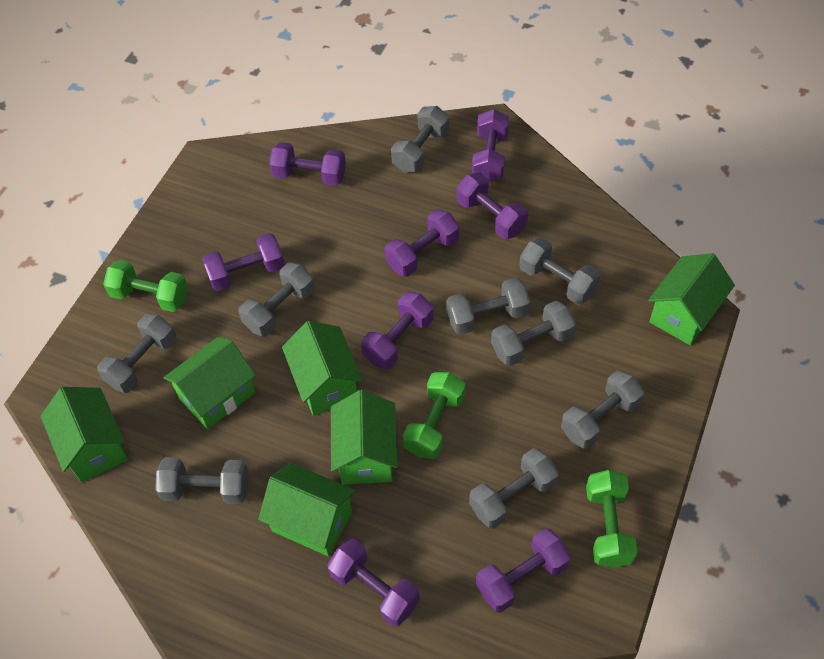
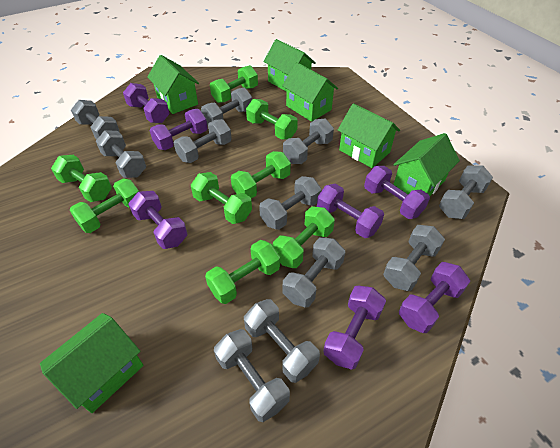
green dumbbell: [103,260,188,312] [403,372,466,459] [586,470,637,568] = 3 -> [51,155,112,202] [70,179,139,233] [191,172,252,224] [205,240,280,304] [210,65,258,103] [231,151,291,198] [246,99,298,140] [273,206,335,268] = 8
grey dumbbell: [97,313,176,393] [155,457,249,504] [238,262,315,336] [391,106,449,173] [446,277,530,335] [469,448,559,529] [491,301,576,366] [519,237,600,305] [561,370,644,449] = 9 -> [71,100,120,139] [96,130,146,178] [174,119,232,163] [201,88,252,125] [214,329,290,422] [244,299,320,383] [259,176,322,230] [283,119,334,164] [283,237,345,308] [383,225,445,291] [439,165,493,219] = 11
purple dumbbell: [202,233,285,291] [269,142,346,186] [327,539,420,627] [361,292,433,369] [384,209,460,277] [457,173,528,239] [472,109,509,182] [476,528,571,613] = 8 -> [123,83,169,123] [129,191,187,249] [149,109,208,150] [317,184,384,238] [323,286,386,370] [364,166,430,219] [399,262,470,333] = 7

